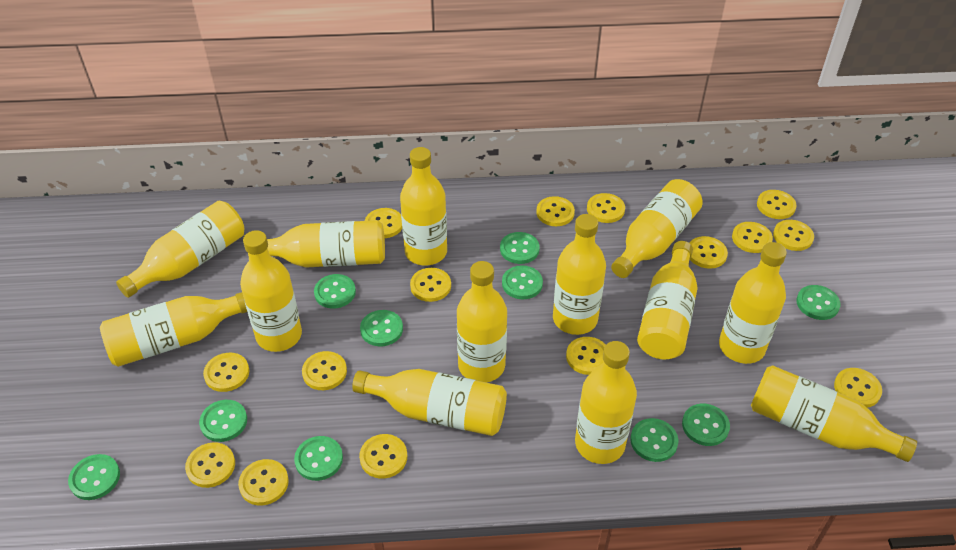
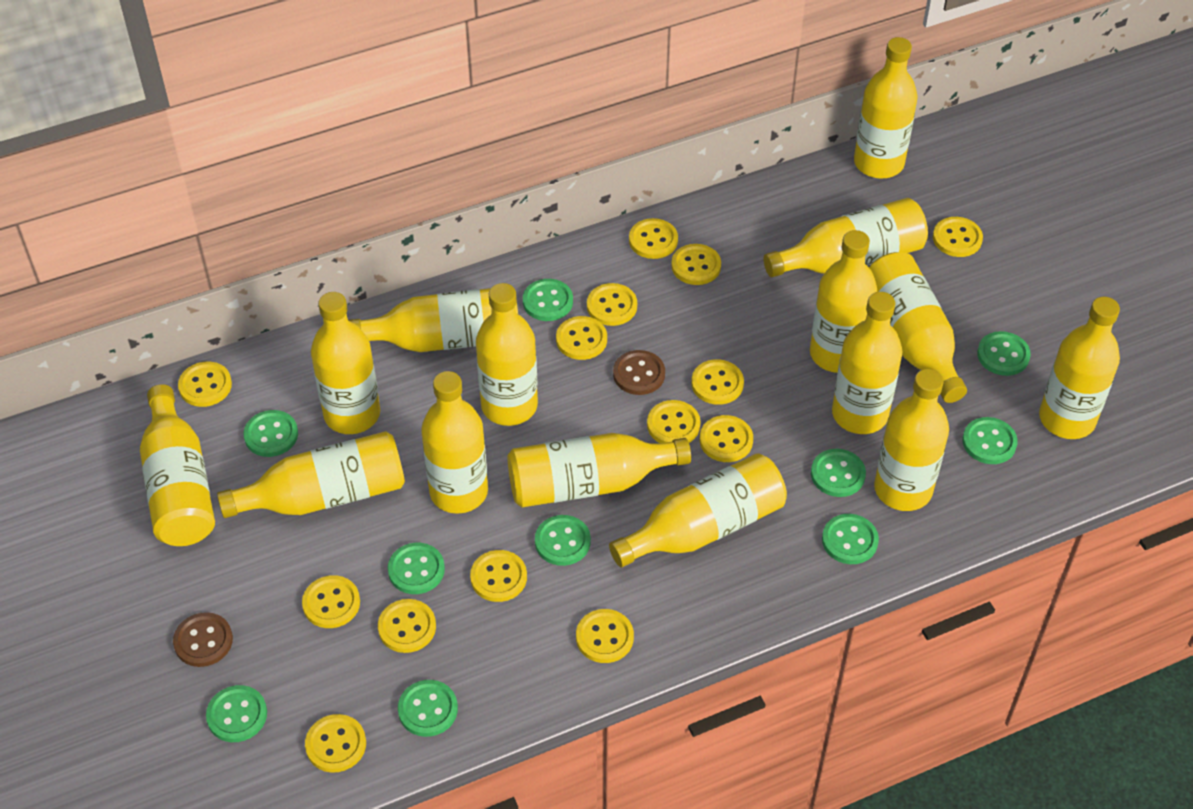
brown button: none = 0 -> [173,612,233,667] [613,350,665,395] = 2
yellow bottle: [100,292,247,367] [116,201,245,298] [240,230,302,352] [267,220,385,268] [352,369,507,436] [400,147,447,265] [457,261,507,383] [553,214,606,335] [575,341,637,464] [611,179,703,278] [637,241,697,359] [719,242,787,364] [751,365,917,462] = 13 -> [140,384,215,546] [217,431,405,518] [311,292,380,434] [348,288,518,352] [421,371,488,514] [476,283,538,426] [508,433,691,508] [609,453,787,567] [764,198,928,277] [810,230,877,373] [832,292,903,434] [854,37,917,179] [869,252,967,403] [874,369,949,511] [1039,297,1120,439] = 15
yellow button: [185,442,235,488] [203,353,249,392] [238,459,289,506] [302,351,347,390] [359,434,407,479] [365,208,402,238] [410,268,451,302] [536,196,575,226] [566,337,606,375] [587,193,625,223] [690,236,728,269] [732,222,773,253] [757,190,797,219] [773,220,814,251] [834,368,882,408] = 15 -> [178,361,232,407] [302,575,360,628] [305,714,366,773] [378,599,436,653] [470,550,527,602] [556,316,607,360] [576,609,634,663] [587,283,637,326] [629,218,678,259] [647,400,701,443] [671,244,721,285] [691,359,744,405] [700,415,753,462] [933,217,983,257] = 14

